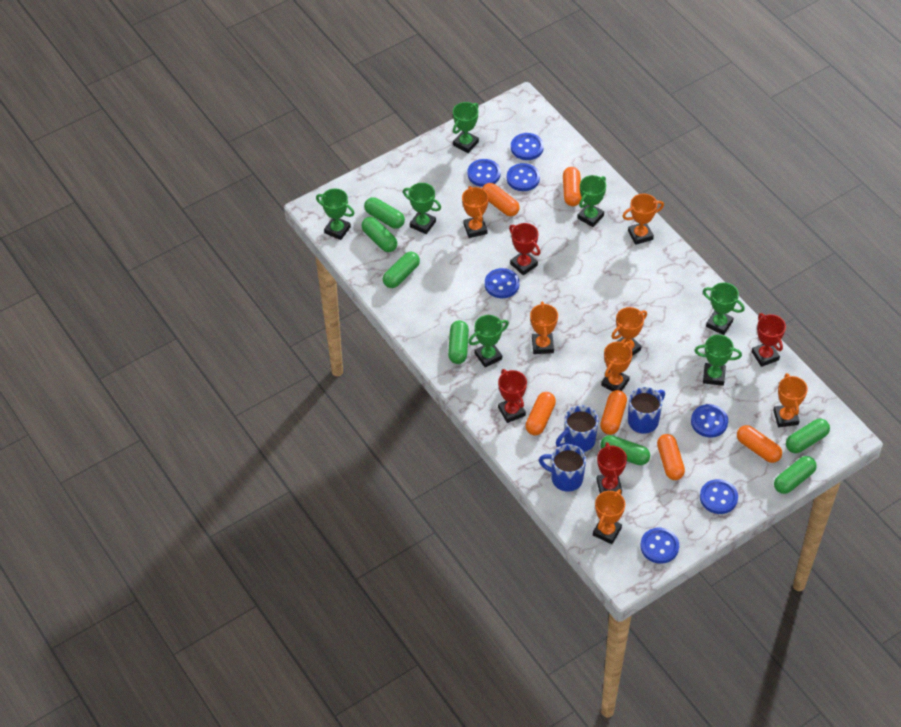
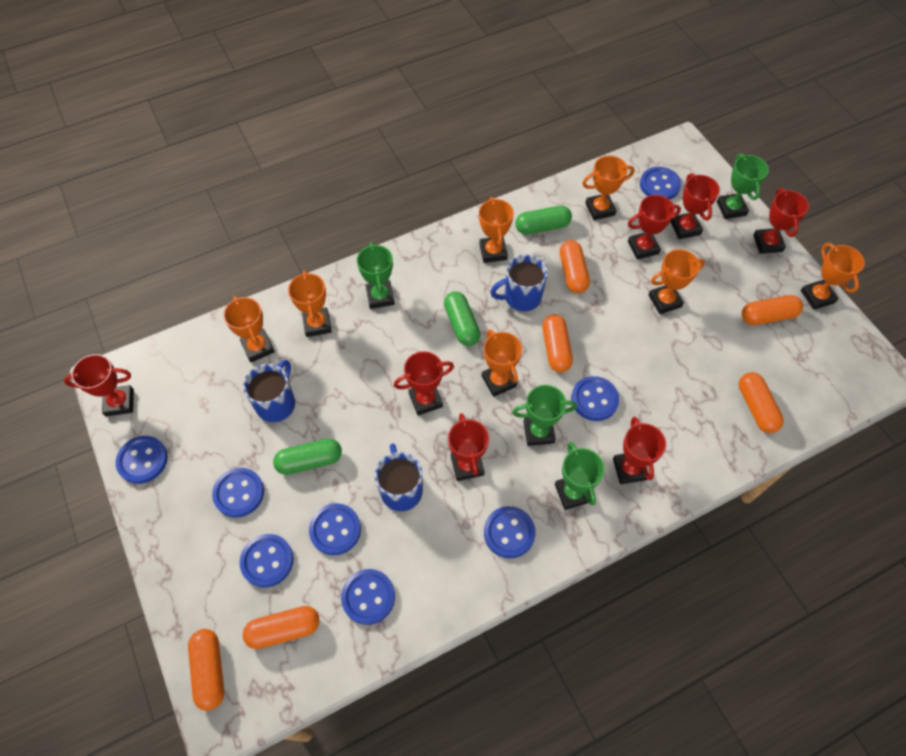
blue button: [468,159,501,187] [485,268,519,298] [507,163,540,191] [511,133,544,160] [640,528,679,564] [691,404,728,437] [700,479,738,514] = 7 -> [116,436,168,484] [212,468,264,518] [240,534,294,587] [309,503,361,555] [341,569,395,625] [484,506,535,558] [571,376,619,421] [640,167,681,200] = 8
green capsule: [362,217,397,252] [364,197,405,229] [383,252,420,288] [448,320,469,364] [600,435,650,465] [774,456,817,494] [786,419,830,453] = 7 -> [273,439,342,475] [444,291,480,346] [515,206,572,234] = 3
green trophy: [316,188,355,240] [403,183,441,234] [453,102,479,153] [468,315,509,367] [577,175,606,227] [695,335,742,386] [703,282,745,335] = 7 -> [357,242,395,309] [512,385,577,446] [555,442,605,510] [717,153,769,219] = 4
red trophy: [498,369,527,423] [509,223,540,275] [596,442,627,494] [751,313,786,367] = 4 -> [64,354,134,417] [394,351,454,415] [448,413,489,481] [613,417,666,484] [628,195,681,260] [670,173,720,239] [753,188,809,254] = 7

